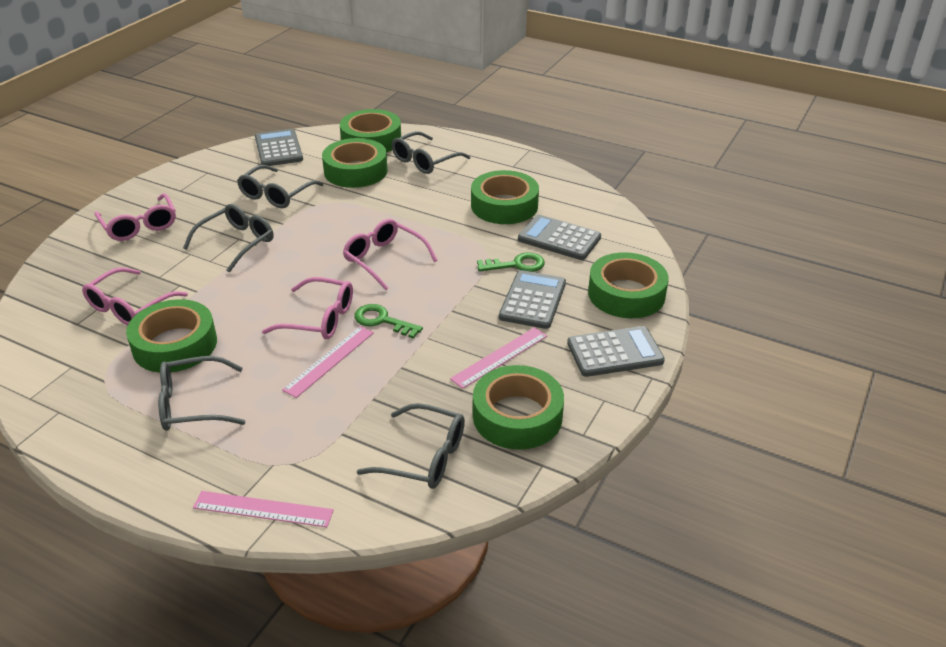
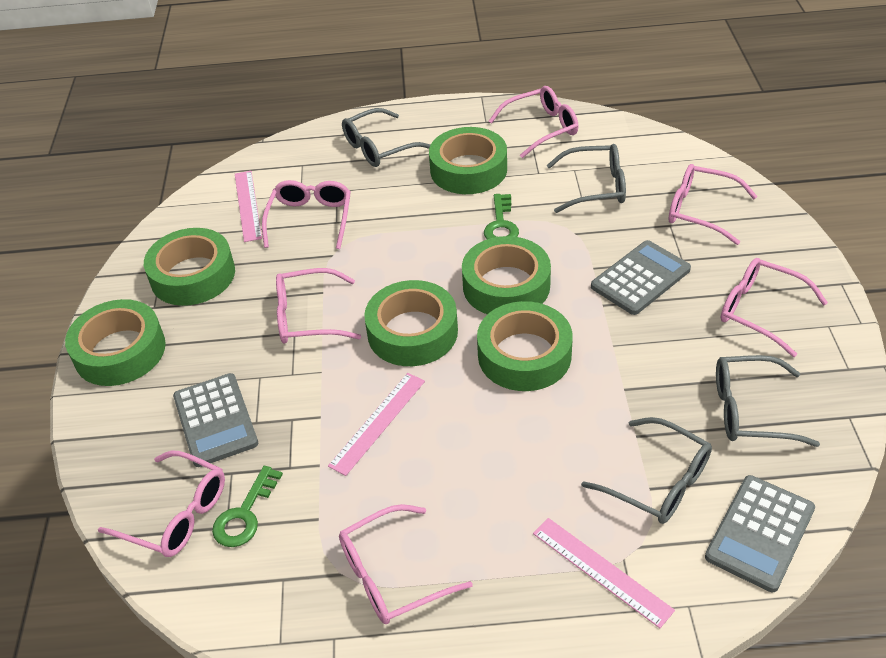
grey calculator: [255,129,303,166] [499,270,566,329] [518,215,601,260] [567,326,665,377] = 4 -> [173,373,258,467] [591,240,691,315] [705,475,815,592] = 3
grey glasses: [158,356,245,431] [183,204,274,272] [237,165,323,208] [357,403,465,489] [392,131,470,174] = 5 -> [342,108,431,167] [547,144,626,213] [581,417,712,524] [716,355,820,447] = 4
pink glasses: [82,267,188,325] [94,193,176,241] [262,277,353,339] [343,219,438,290] = 4 -> [98,451,225,557] [262,180,351,249] [276,268,361,344] [339,504,473,624] [489,86,578,158] [668,164,758,245] [721,258,828,357] = 7

